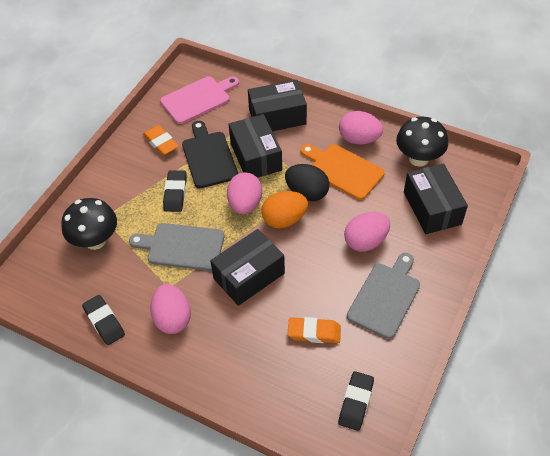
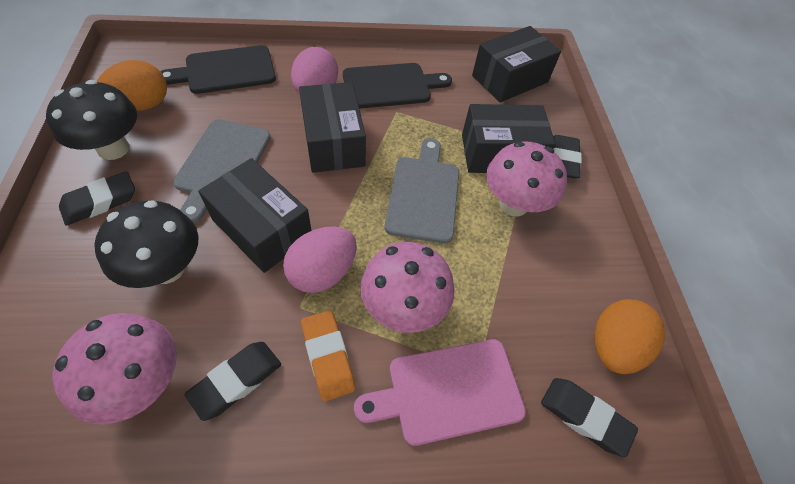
black cutting board: [182,121,238,188] = 1 -> [160,45,276,94] [343,63,452,109] = 2
black egg: [285,164,329,201] = 1 -> none = 0
black eraser: [82,295,125,345] [163,170,187,212] [338,371,374,431] = 3 -> [59,171,135,226] [185,342,281,421] [541,378,638,457] [553,135,582,179] = 4
orange cutting board: [301,144,385,200] = 1 -> none = 0
orange egg: [261,191,308,229] = 1 -> [97,60,167,111] [594,299,665,374] = 2
orange eraser: [143,125,179,156] [287,317,341,343] = 2 -> [301,310,355,402] = 1
pink egg: [150,284,191,334] [227,172,262,214] [339,111,383,145] [344,212,390,252] = 4 -> [283,226,357,293] [291,47,338,94] = 2
pink mushroom: none = 0 -> [52,313,177,425] [361,242,454,333] [486,141,567,217] = 3

